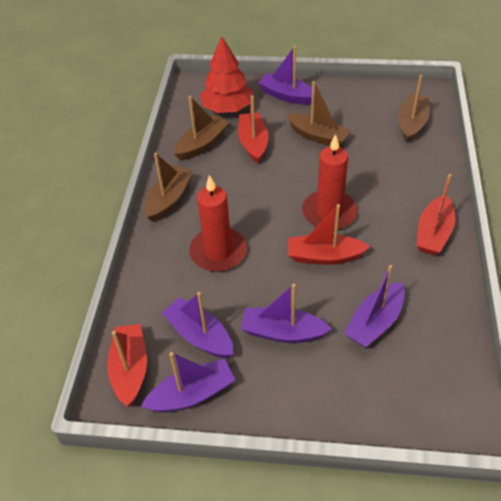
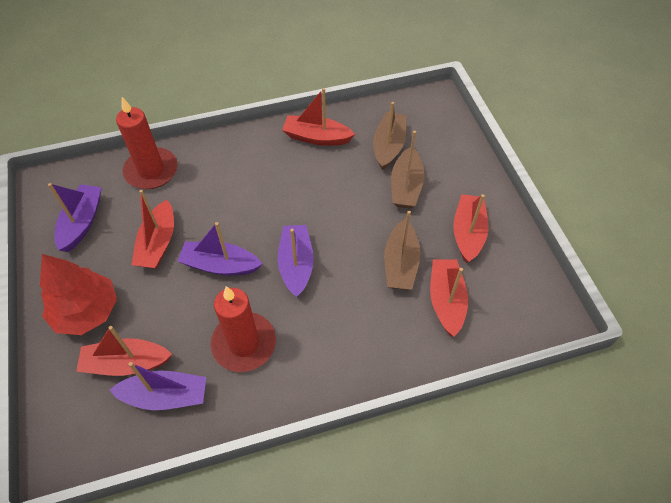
brown boat: [145,153,193,222] [174,96,229,161] [286,81,351,146] [399,75,429,143] = 4 -> [373,102,406,170] [384,211,421,290] [391,131,424,209] = 3
purple boat: [141,352,235,413] [161,292,234,358] [241,284,332,343] [258,46,315,105] [344,265,405,347] = 5 -> [48,183,102,252] [109,362,206,410] [177,222,262,276] [278,225,314,297] = 4
red boat: [107,324,147,406] [238,96,268,164] [288,204,370,265] [417,174,455,255] = 4 -> [76,326,172,376] [132,190,174,269] [282,88,355,146] [430,259,468,337] [453,194,489,263] = 5

